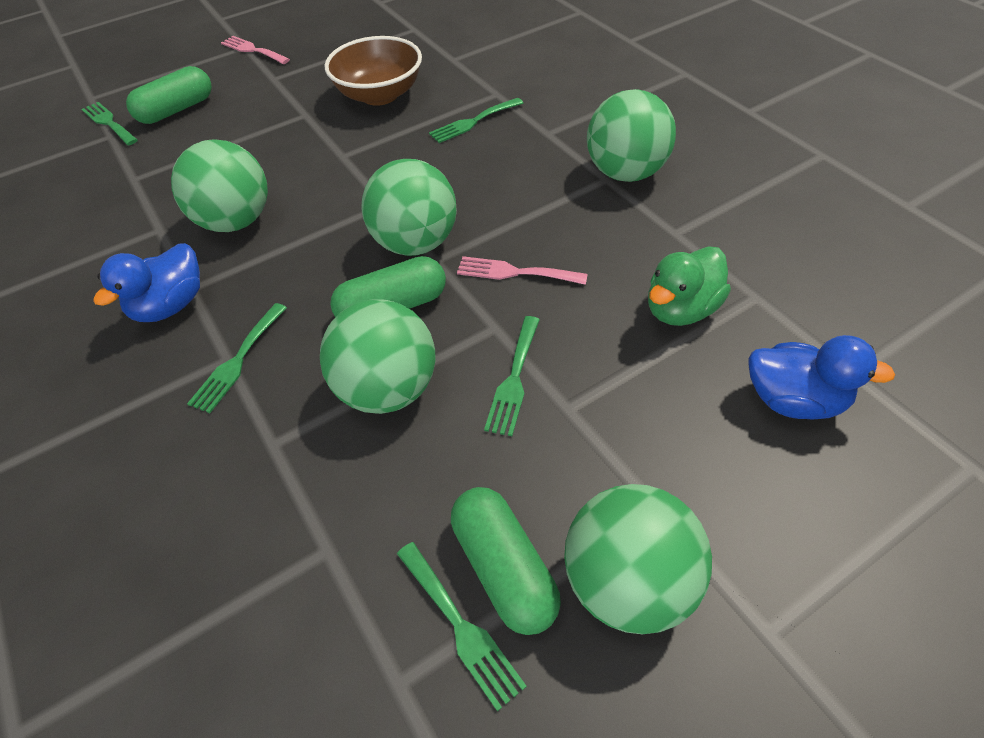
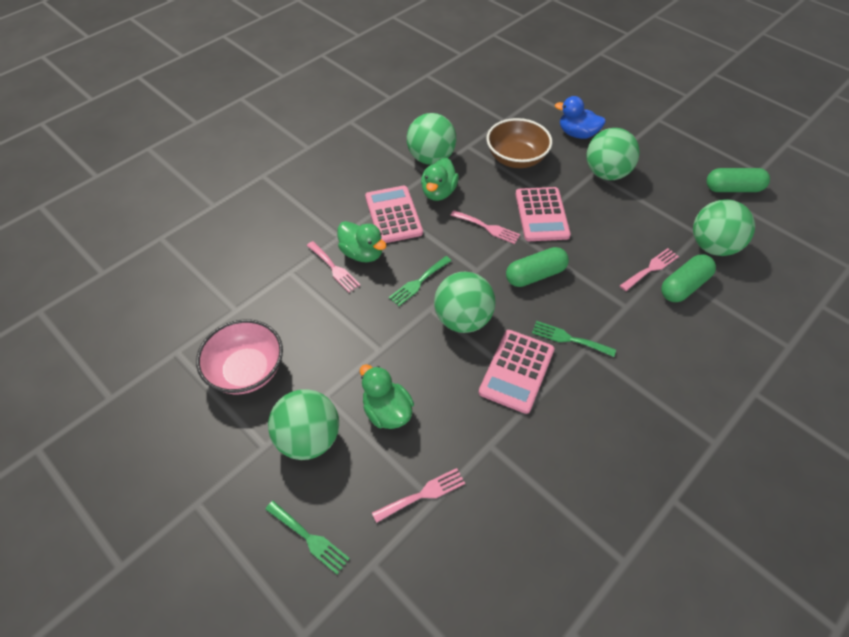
blue duck: [93,243,200,322] [749,335,895,419] = 2 -> [555,96,606,139] = 1
green duck: [648,246,731,326] = 1 -> [337,221,386,262] [360,364,414,429] [421,157,459,201] = 3
green fork: [82,102,138,145] [187,303,287,413] [397,542,527,712] [429,98,523,143] [484,316,540,436] = 5 -> [265,501,350,574] [389,256,452,306] [532,321,616,357] = 3
pink bowl: none = 0 -> [196,319,283,394] = 1
pink calculator: none = 0 -> [365,186,423,243] [479,330,555,414] [516,187,571,241] = 3
pink fork: [221,36,290,64] [457,256,588,285] = 2 -> [307,241,360,292] [372,468,465,523] [451,210,520,244] [620,248,679,291] = 4

